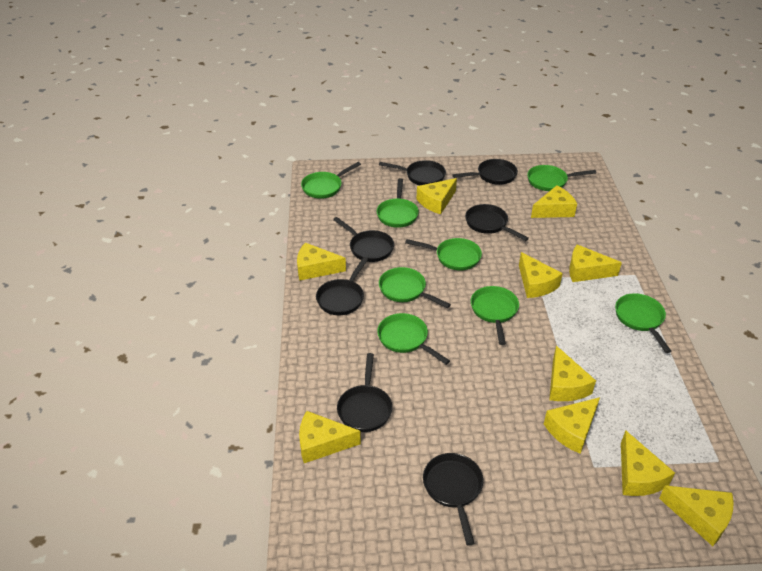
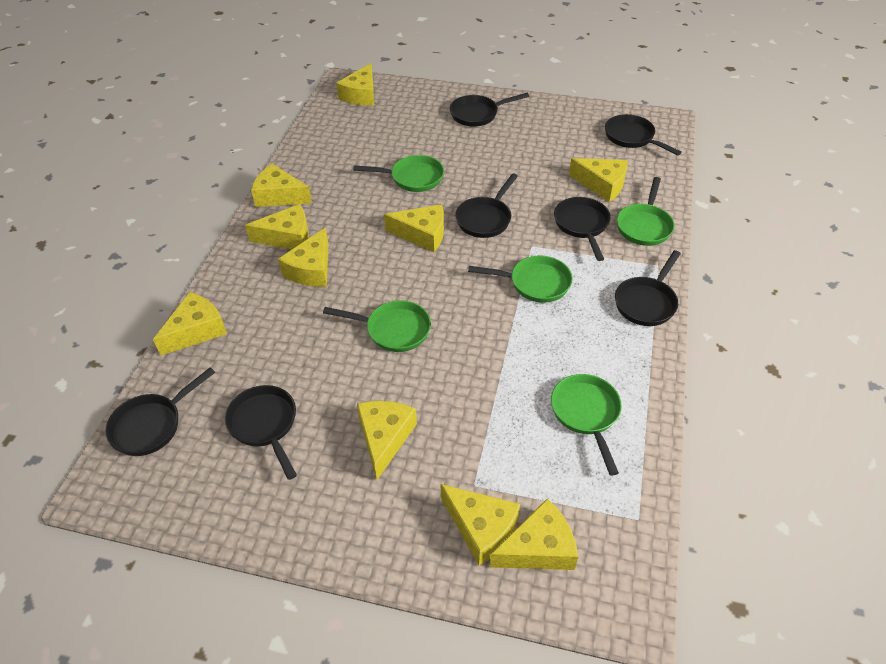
green pan: [301,162,361,199] [377,178,419,228] [377,313,450,365] [379,267,451,308] [405,238,482,270] [471,286,519,345] [527,165,596,191] [615,293,671,353] = 8 -> [323,300,431,352] [353,155,444,192] [468,256,573,303] [551,374,622,475] [617,177,674,246] = 5

